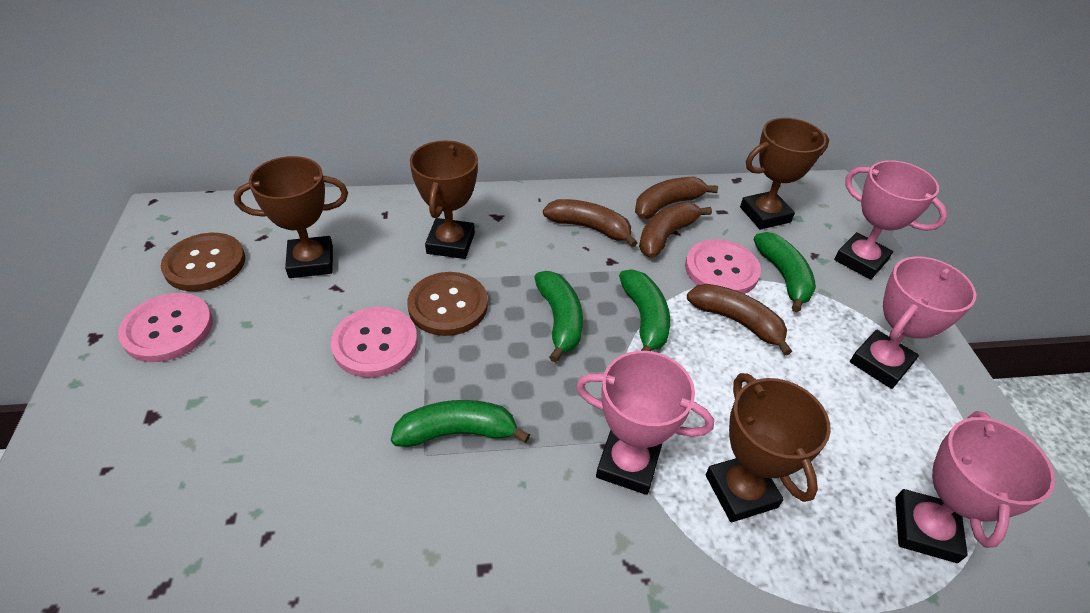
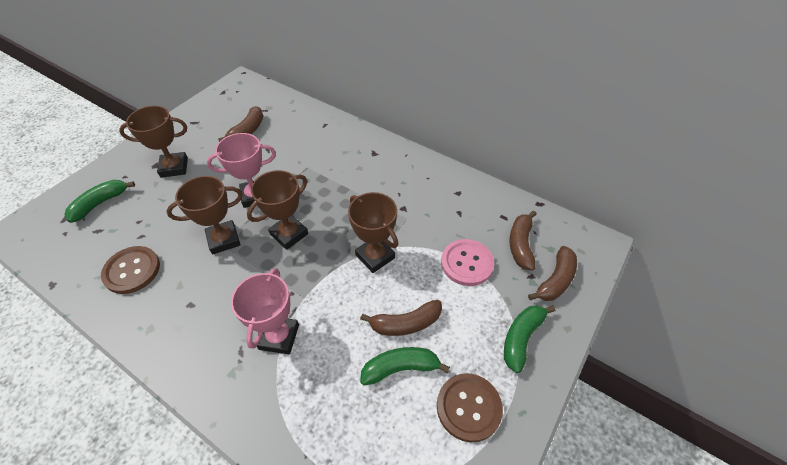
green banana: [391,400,530,447] [534,271,583,363] [619,269,670,351] [754,232,816,312] = 4 -> [64,180,135,223] [360,347,450,386] [504,305,555,373] = 3
pink button: [118,293,213,362] [331,307,418,378] [685,239,761,294] = 3 -> [441,239,494,286] = 1
pink trophy: [576,351,714,495] [834,160,948,279] [850,256,976,389] [895,411,1055,563] = 4 -> [207,133,276,208] [231,268,299,354] = 2

